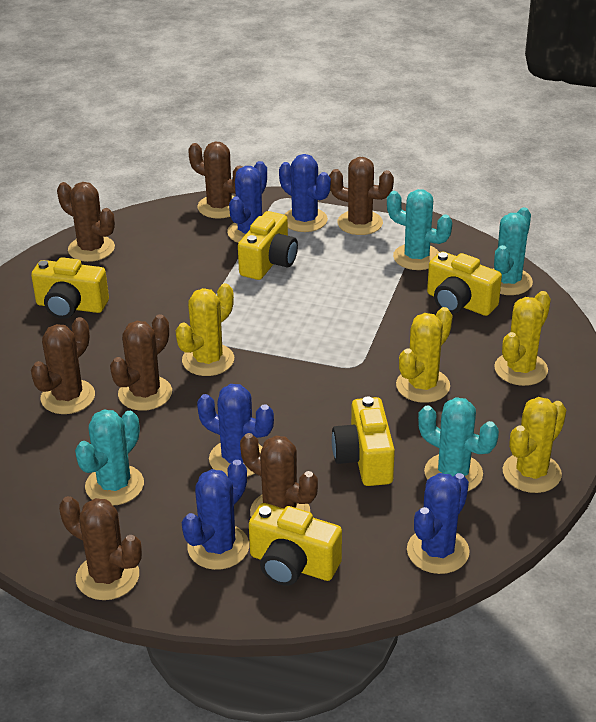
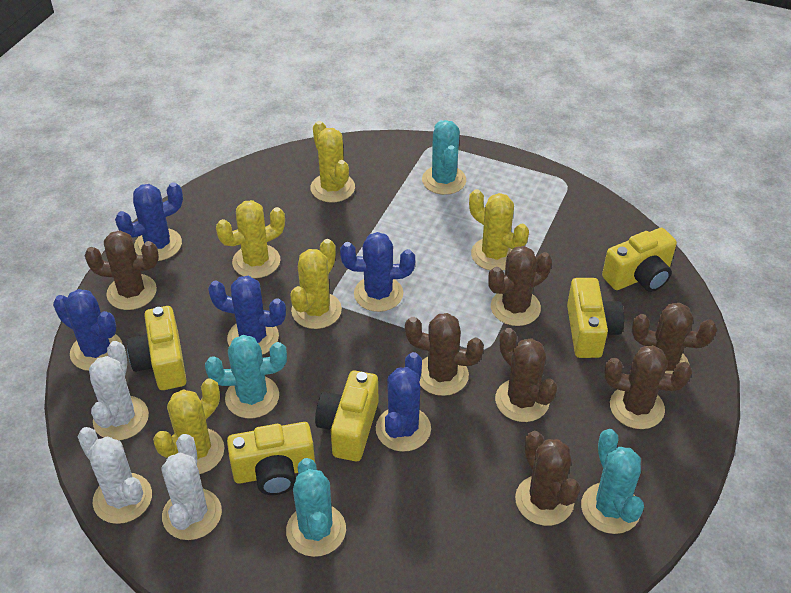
white cactus: none = 0 -> [78,427,152,524] [89,341,149,440] [161,434,222,540] = 3
yellow cactus: [175,283,234,376] [396,307,453,403] [494,291,551,386] [503,397,566,493] = 4 -> [153,379,225,474] [216,200,285,278] [290,239,342,329] [310,121,355,203] [469,189,529,271] = 5

